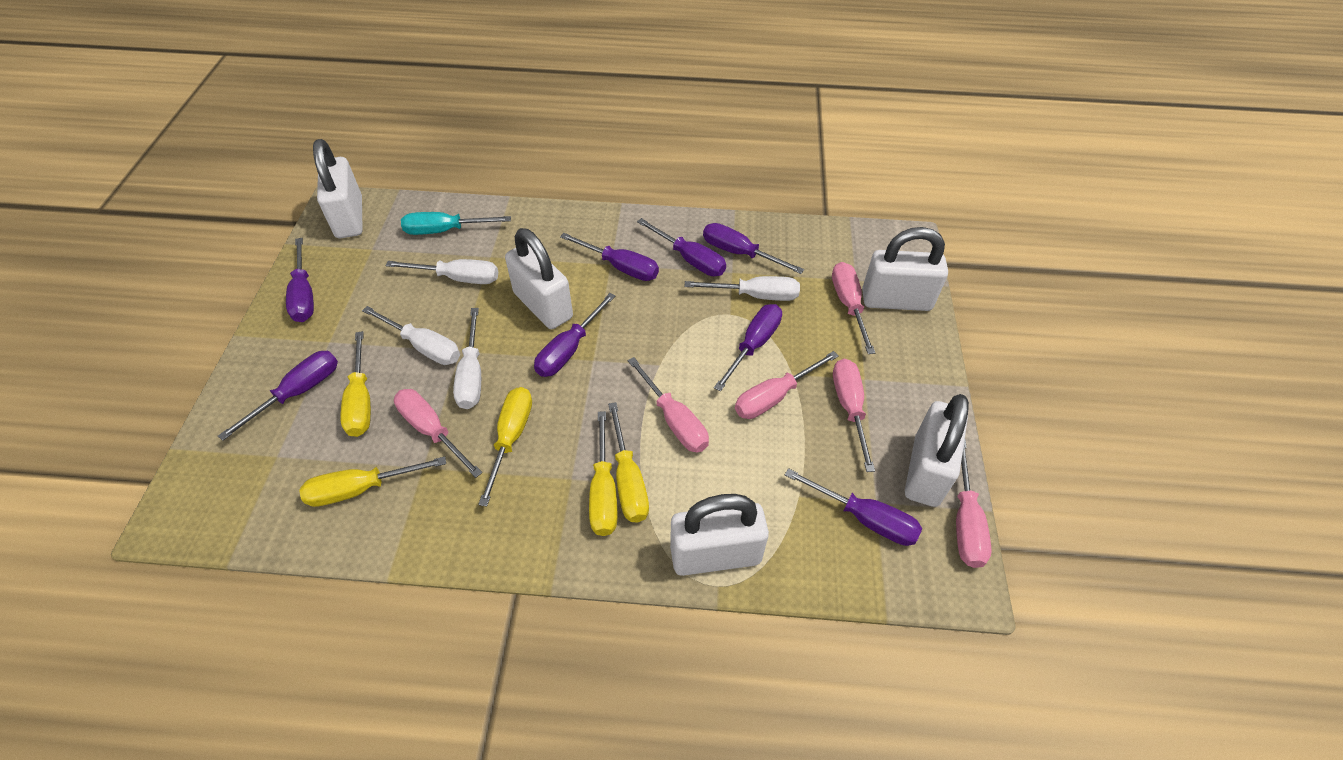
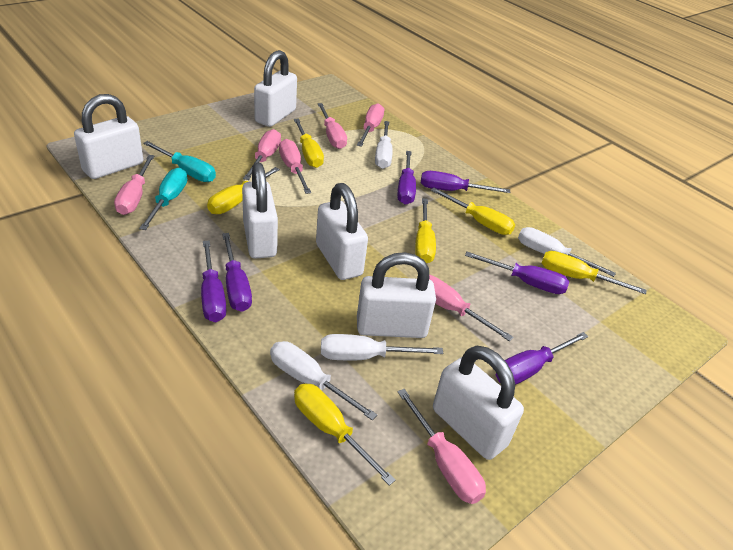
pink screwdriver: [394,389,482,478] [628,357,709,453] [735,351,839,419] [832,262,875,354] [833,359,875,472] [956,439,992,568] = 6 -> [114,155,154,215] [243,129,281,180] [279,139,311,194] [318,103,347,149] [357,103,384,147] [397,389,486,504] [429,275,513,341] = 7
purple screwdriver: [218,351,338,441] [286,238,314,322] [534,293,616,377] [560,233,659,281] [637,218,726,276] [703,223,804,274] [714,304,782,392] [785,468,922,546] = 8 -> [201,241,226,322] [222,233,252,312] [397,151,416,205] [421,171,510,193] [465,252,569,294] [496,332,588,385] = 6
turquoise screwdriver: [401,212,511,235] = 1 -> [139,168,187,230] [143,141,216,182] = 2
white padlock: [313,139,363,238] [505,228,573,329] [670,494,769,576] [862,227,948,311] [905,394,969,507] = 5 -> [74,94,143,179] [242,162,278,259] [254,50,297,127] [316,183,368,280] [357,252,436,338] [433,346,524,460] = 6
yellow screwdriver: [299,456,446,507] [340,331,371,437] [478,387,532,507] [589,411,617,536] [608,402,649,522] = 5 -> [207,167,280,214] [294,119,324,168] [294,384,396,486] [415,198,436,263] [431,188,515,235] [542,251,647,294] = 6

